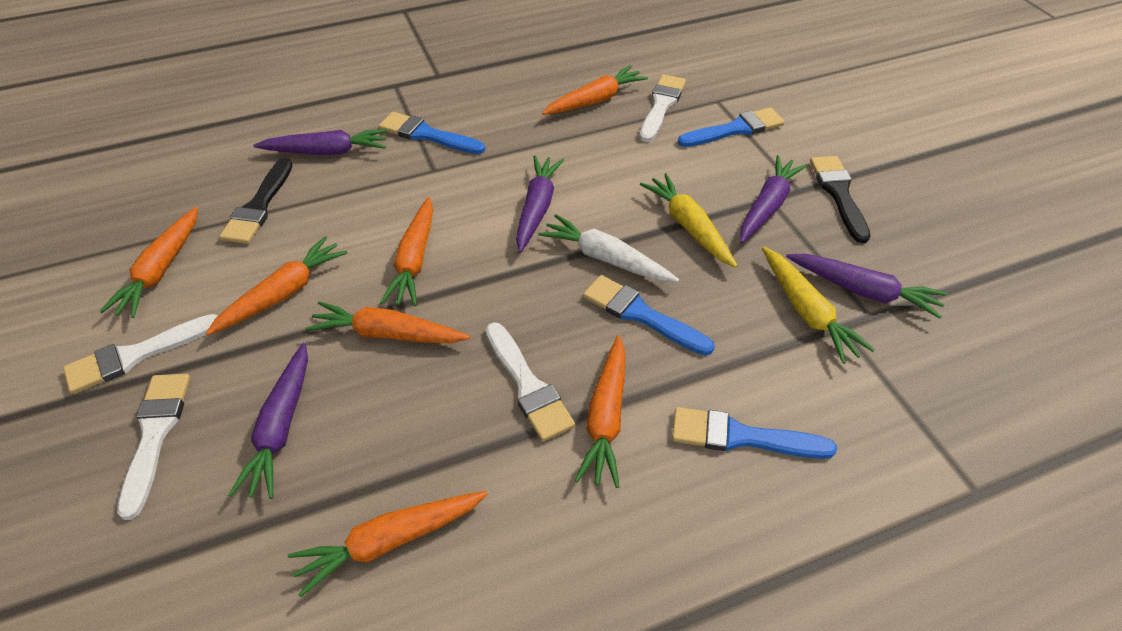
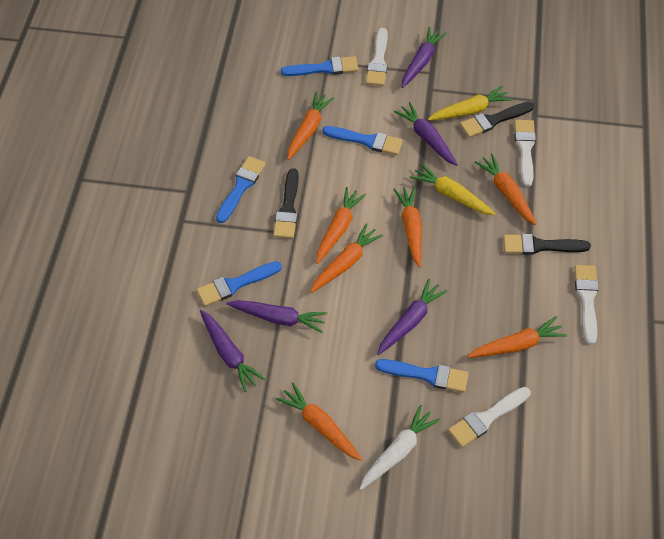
black brush: [219,158,293,244] [810,156,871,243] = 2 -> [273,169,299,239] [460,102,534,137] [503,234,591,255] = 3
blue brush: [379,112,485,154] [583,275,715,355] [672,407,837,459] [678,107,785,147] = 4 -> [197,261,282,306] [216,156,266,223] [281,56,358,76] [323,126,403,155] [375,359,469,393] = 5

